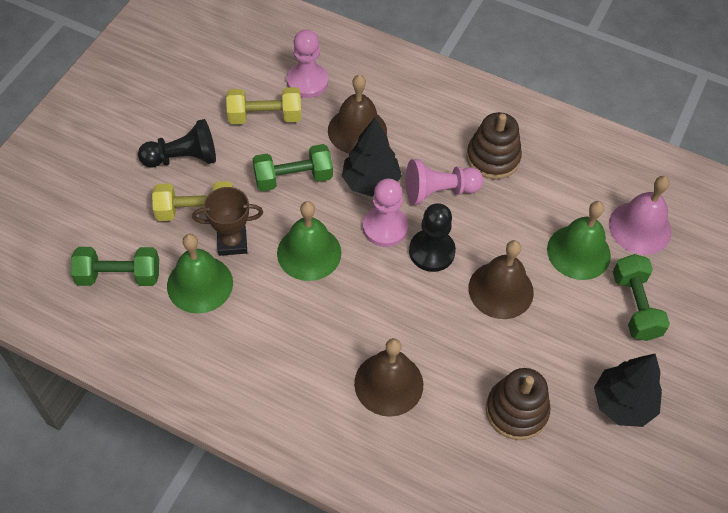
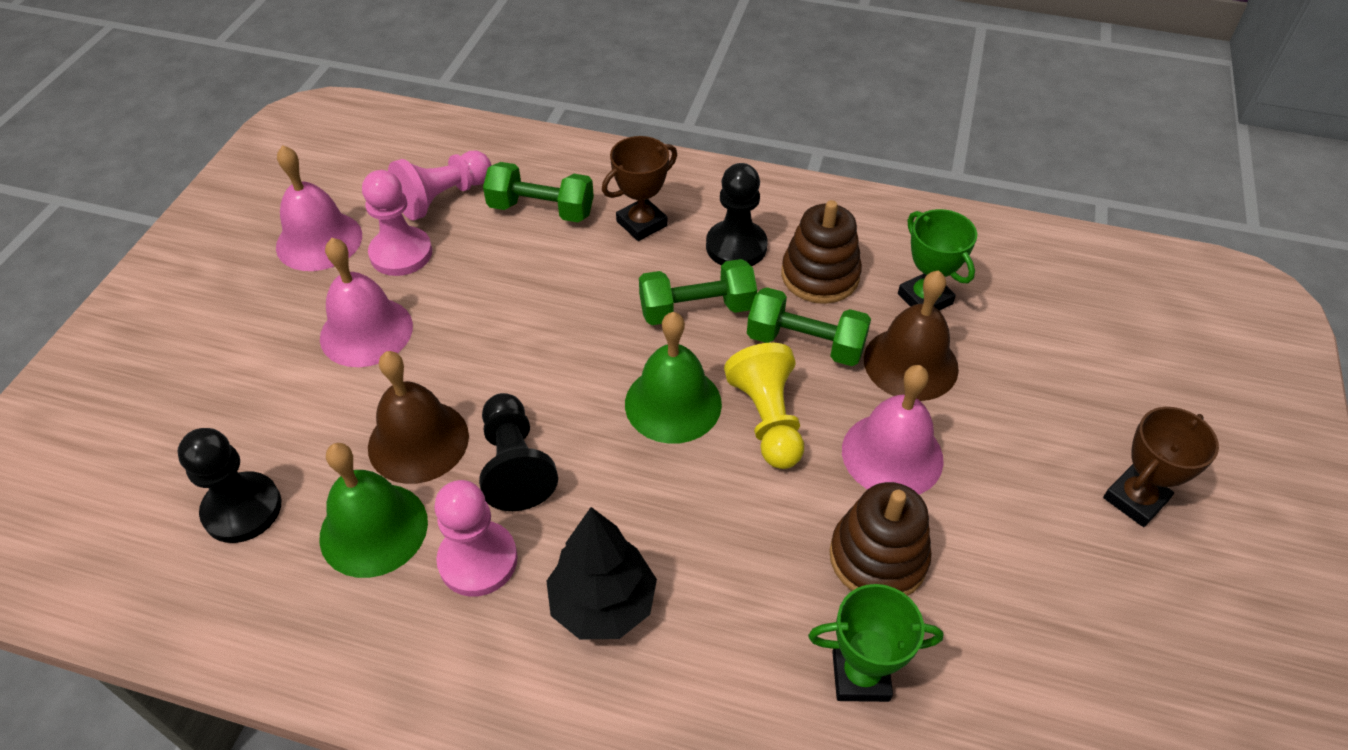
black pawn: [138,119,216,167] [409,203,456,272] = 2 -> [177,428,281,543] [479,393,558,511] [706,163,767,266] = 3
black tree: [342,117,402,197] [594,354,662,427] = 2 -> [546,507,657,640] = 1
brown bell: [328,75,387,154] [354,338,423,417] [469,240,534,319] = 3 -> [368,351,469,484] [864,270,959,401] = 2
brown trophy: [192,187,263,256] = 1 -> [602,136,677,241] [1103,407,1219,527] = 2
green bell: [167,234,233,314] [277,201,341,281] [547,201,611,280] = 3 -> [320,443,428,578] [625,312,722,444] = 2
green trophy: none = 0 -> [808,584,943,702] [898,209,977,311] = 2
pink bell: [609,176,672,255] = 1 -> [276,145,362,271] [320,238,413,367] [842,365,944,494] = 3
yellow dumbbell: [152,181,233,221] [226,87,301,124] = 2 -> none = 0
yellow pawn: none = 0 -> [724,343,804,469] = 1

